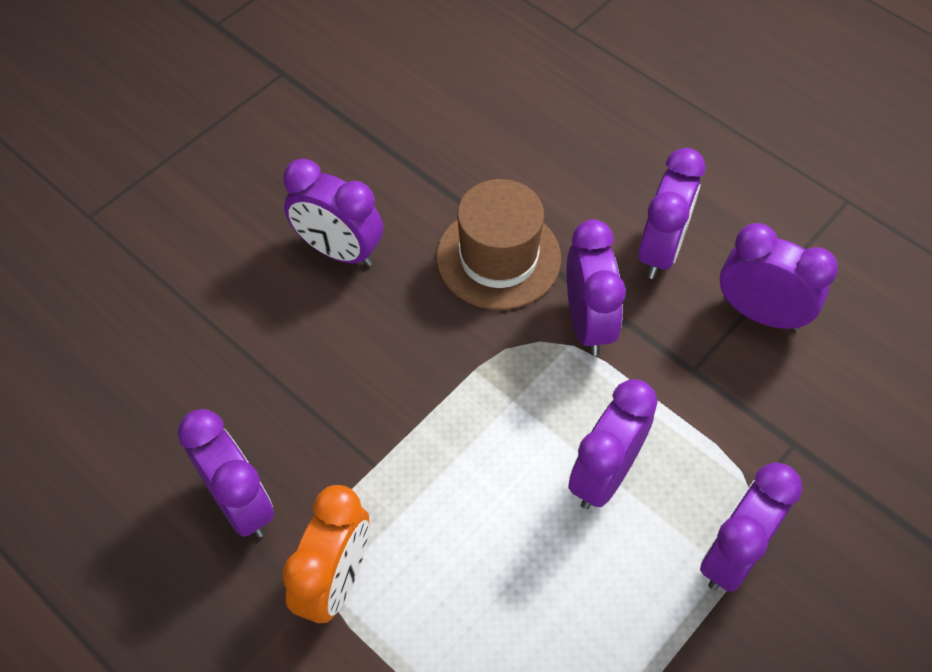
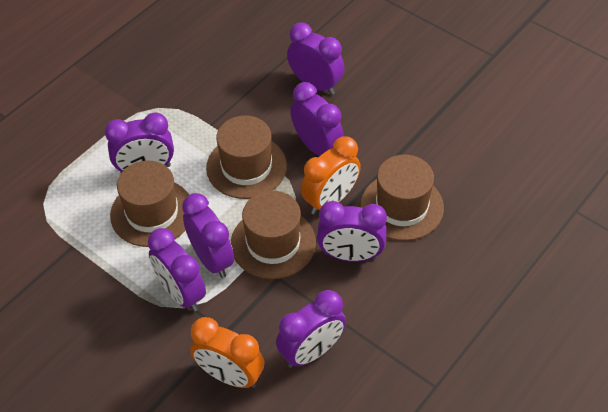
brown hat: [437,179,561,310] = 1 -> [110,161,189,247] [206,116,287,199] [231,191,316,279] [361,155,444,241] = 4
orange clock: [282,485,369,623] = 1 -> [190,317,265,388] [301,137,361,214] = 2

